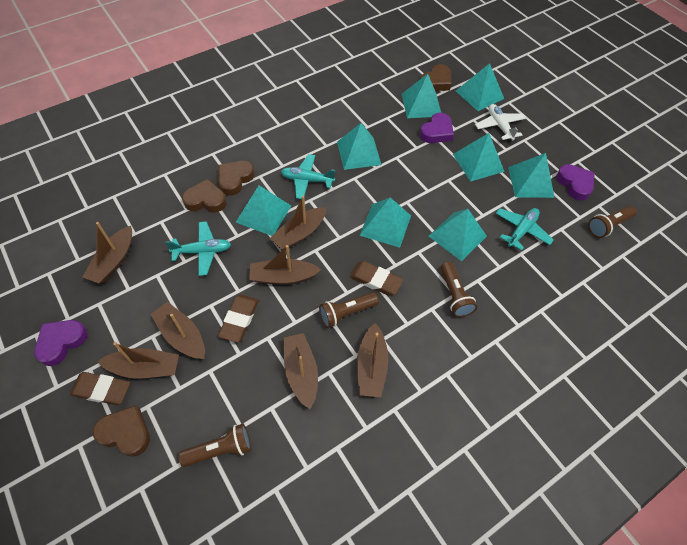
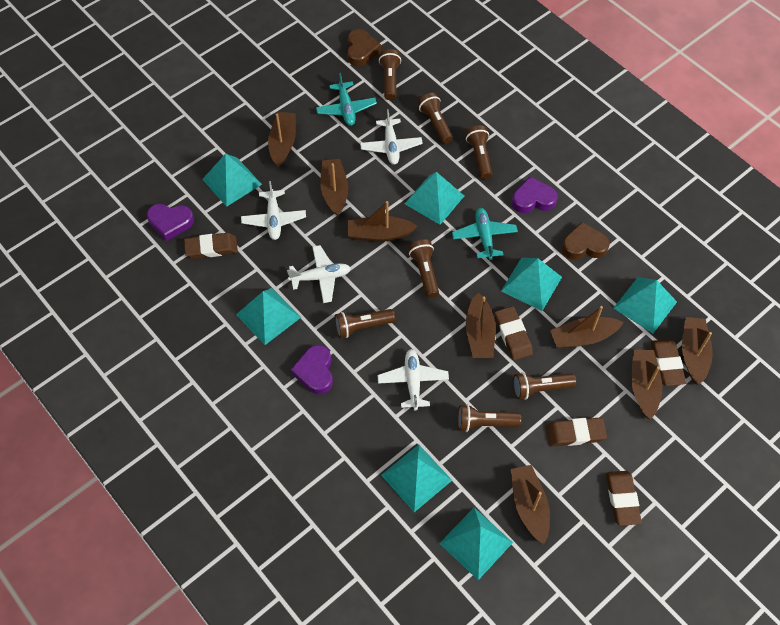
brown boat: [83,222,132,283] [97,342,179,378] [151,302,205,359] [249,245,321,285] [270,196,327,250] [284,333,318,409] [357,323,388,397] = 7 -> [268,112,296,167] [320,159,348,216] [348,201,418,242] [466,292,496,358] [511,465,550,544] [550,306,624,349] [631,349,662,419] [682,317,713,385] = 8
brown eraser: [70,372,130,405] [218,295,259,342] [349,261,404,296] = 3 -> [184,233,238,259] [494,306,533,360] [546,417,607,446] [606,471,642,526] [651,339,686,386] = 5
brown flashlight: [178,423,251,467] [319,292,379,328] [441,262,477,317] [588,206,637,238] = 4 -> [334,309,395,338] [379,49,401,100] [408,240,439,298] [417,93,453,144] [457,404,521,432] [466,125,492,179] [513,372,576,400] = 7
brown heart: [93,405,150,457] [182,179,227,213] [219,161,255,196] [421,64,452,91] = 4 -> [347,29,381,66] [562,222,610,260] = 2
turquoise plane: [165,221,231,276] [281,154,335,199] [496,208,554,251] = 3 -> [316,73,377,126] [452,208,518,260] = 2
turquoise pyramid: [236,186,291,236] [337,123,382,170] [359,197,411,248] [402,74,441,118] [429,209,487,261] [453,133,505,182] [456,63,504,111] [508,153,555,198] = 8 -> [202,153,262,207] [236,288,301,345] [381,444,452,512] [405,172,464,225] [439,508,513,580] [501,258,562,311] [613,277,677,333] = 7
white plane: [475,104,526,142] = 1 -> [241,181,306,240] [287,245,351,303] [360,109,423,165] [378,349,449,410] = 4

